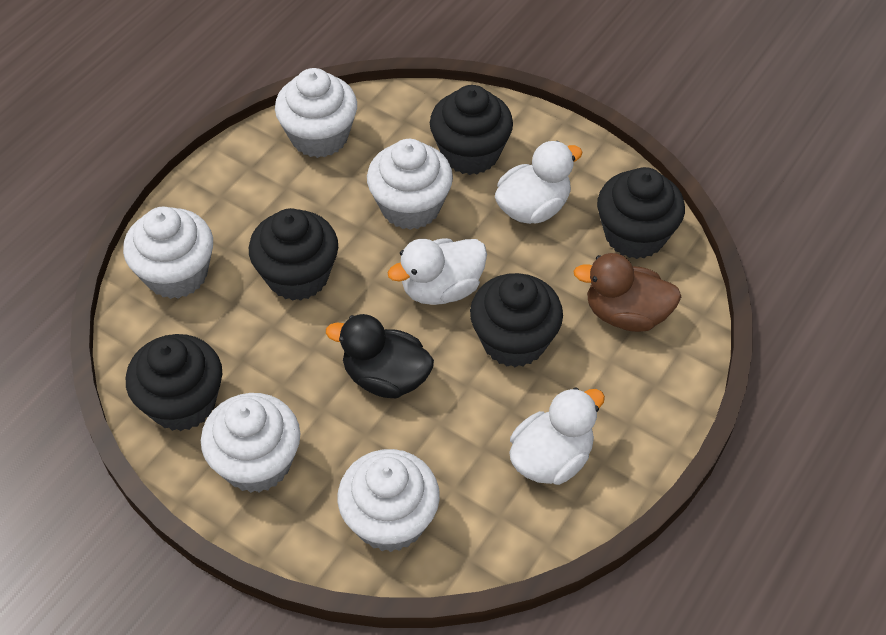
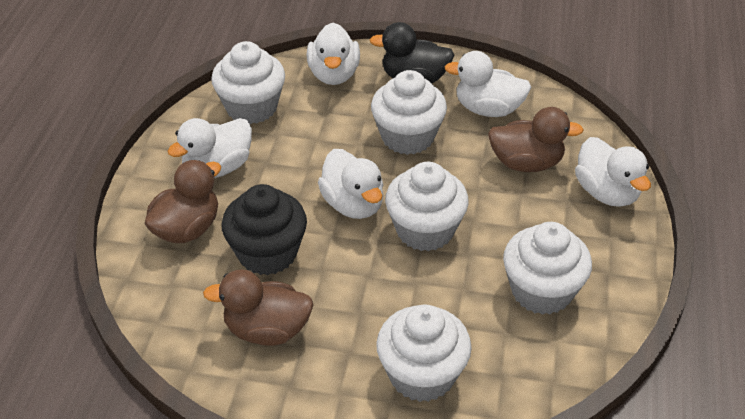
black cupcake: [126,334,222,431] [249,208,338,301] [430,85,513,175] [470,273,563,367] [597,167,685,259] = 5 -> [221,184,307,275] = 1
brown duck: [573,253,681,332] = 1 -> [145,160,221,243] [203,269,313,346] [488,107,584,172] = 3
white duck: [388,238,487,305] [495,141,583,224] [509,387,605,485] = 3 -> [167,118,252,178] [307,23,360,85] [318,149,384,219] [445,51,532,117] [575,137,651,207] = 5

